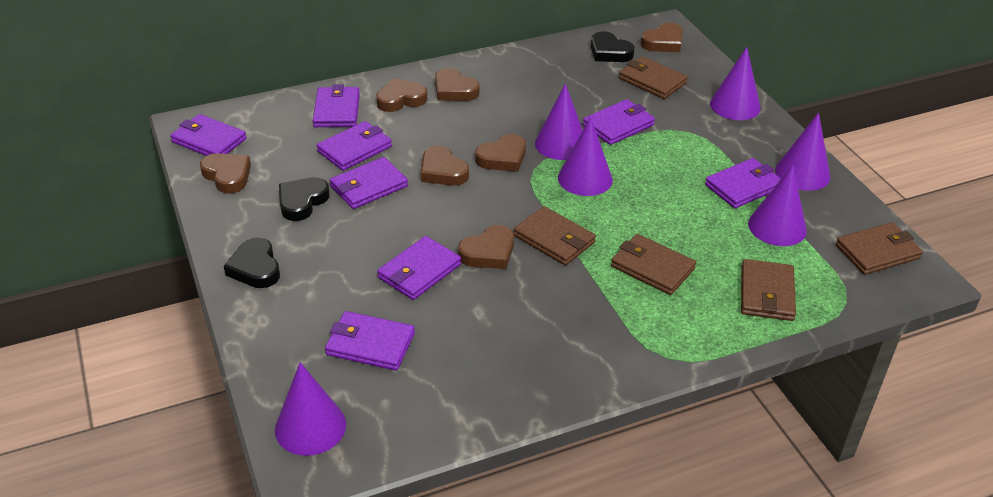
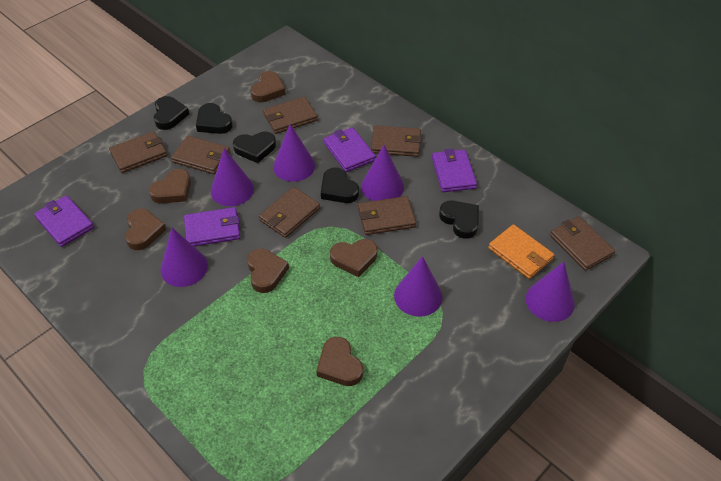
black heart: [224,238,280,288] [279,177,329,221] [591,31,635,62] = 3 -> [154,96,189,130] [196,103,233,134] [233,132,276,163] [321,167,359,203] [439,200,479,239] = 5
brown heart: [200,153,251,194] [376,78,427,112] [421,146,469,186] [435,68,480,101] [458,225,514,269] [475,134,526,172] [641,23,683,52] = 7 -> [125,209,166,250] [149,169,191,203] [247,249,289,293] [251,71,286,103] [316,337,363,386] [330,239,377,277] = 6
brown wallet: [514,206,596,265] [611,234,696,295] [619,56,688,99] [741,259,796,321] [836,222,923,275] = 5 -> [109,131,167,173] [171,136,230,174] [259,187,320,238] [263,97,318,134] [358,196,416,235] [371,126,422,157] [550,216,615,271] = 7
orange wallet: none = 0 -> [488,224,554,279] = 1
purple wallet: [170,114,247,156] [313,85,360,127] [316,121,392,171] [325,311,415,371] [330,157,408,209] [377,236,461,300] [583,99,655,145] [705,158,781,208] = 8 -> [34,195,94,247] [184,207,240,246] [324,127,376,172] [432,148,477,192] = 4

